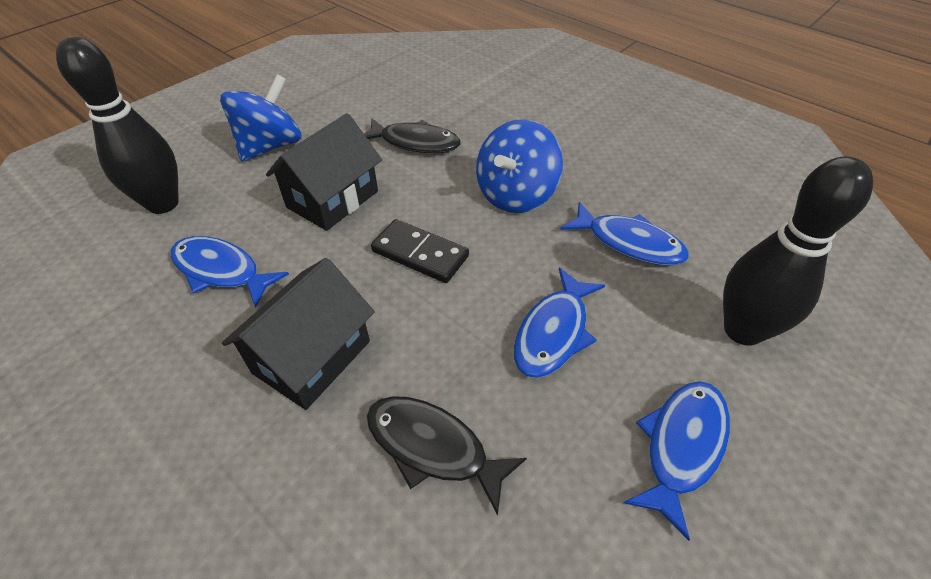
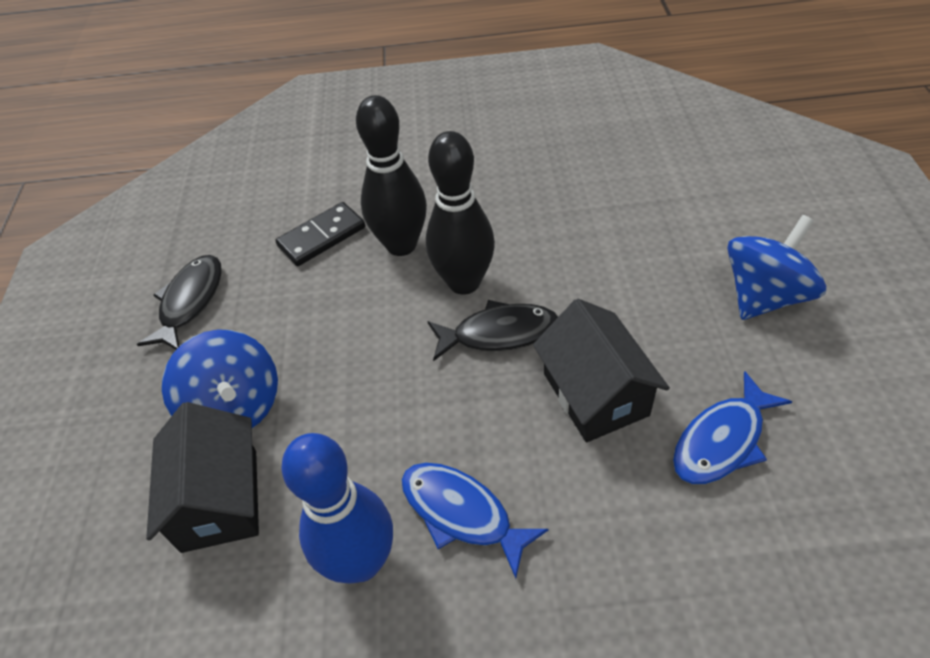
blue bowling pin: none = 0 -> [281,433,393,584] = 1
blue fish: [170,236,289,307] [514,268,605,378] [560,202,689,265] [624,381,730,541] = 4 -> [401,463,549,579] [673,371,792,484] = 2

